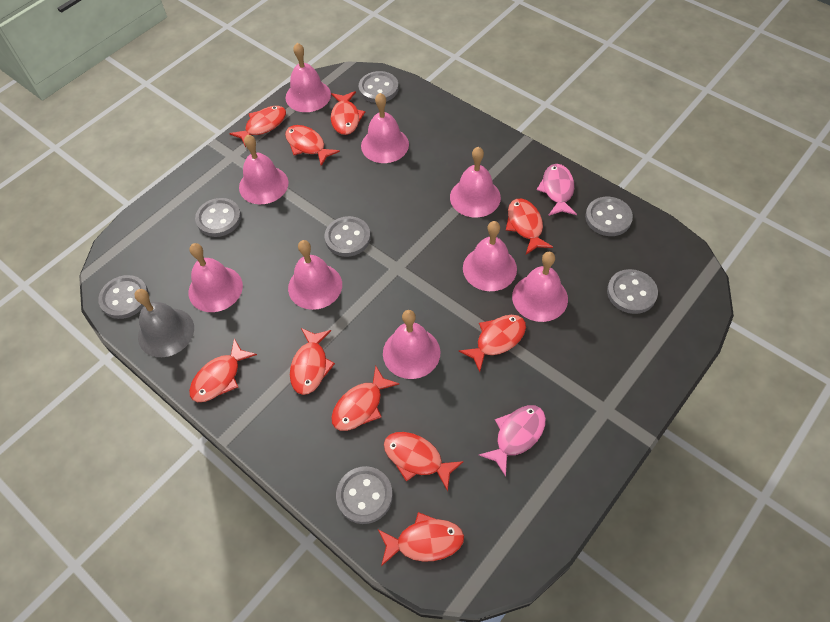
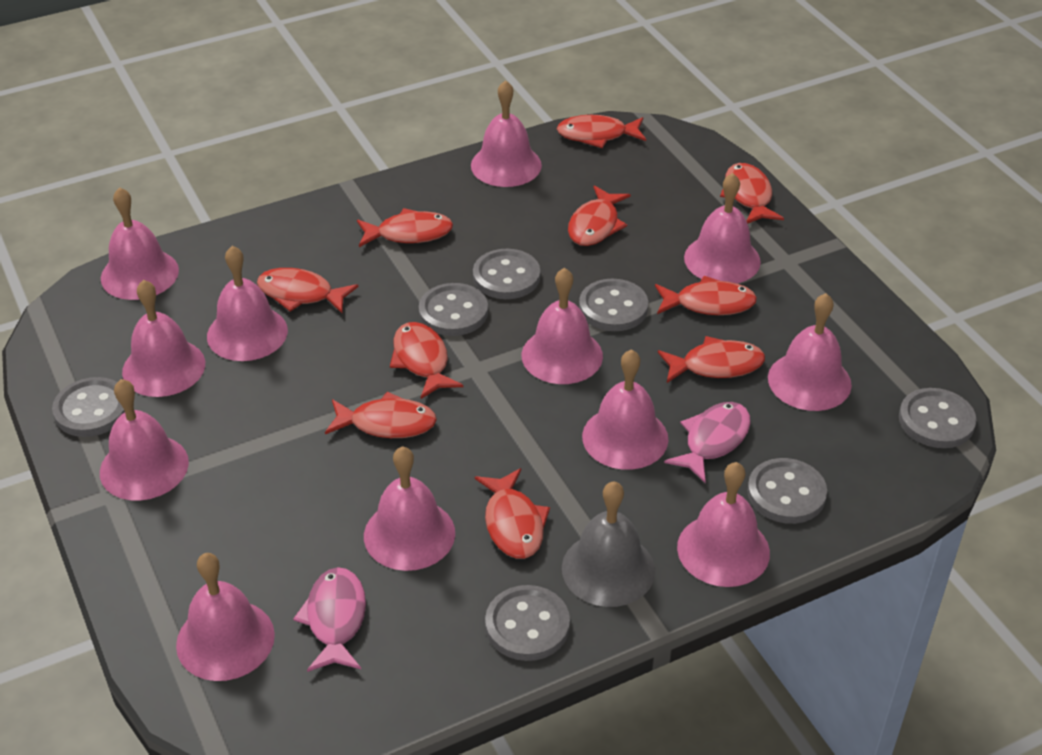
pink bell: [189,243,243,312] [239,135,288,204] [285,43,331,112] [288,240,342,310] [361,93,409,163] [383,310,441,379] [450,147,501,217] [463,221,517,291] [512,252,568,322] = 9 -> [100,379,189,501] [101,187,179,300] [122,280,205,397] [176,553,275,681] [207,246,288,361] [364,446,455,571] [471,80,542,187] [522,268,603,384] [582,349,668,470] [677,462,770,587] [684,173,761,284] [768,293,852,411] = 12

